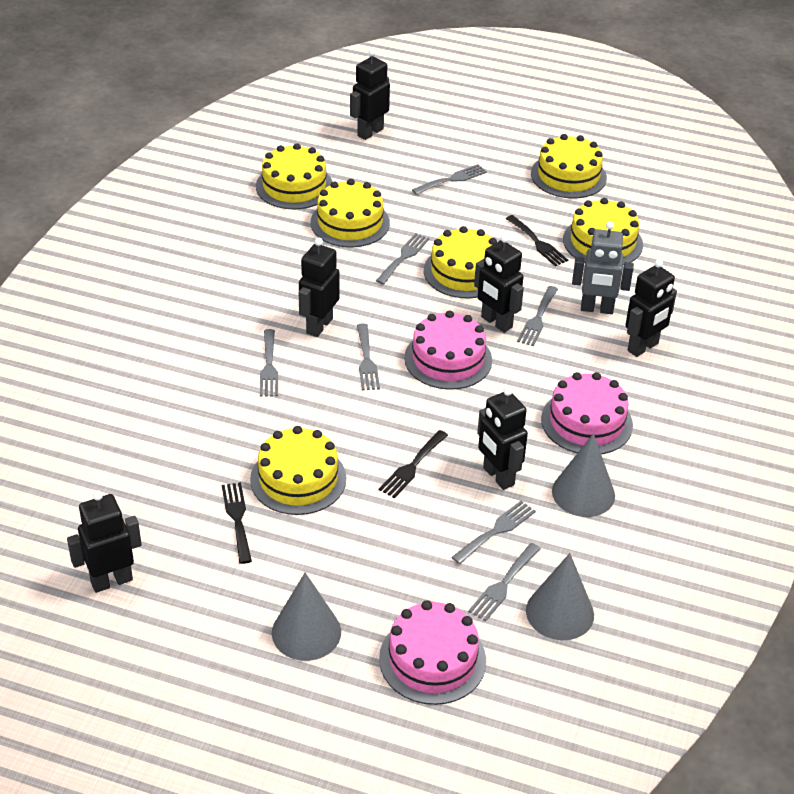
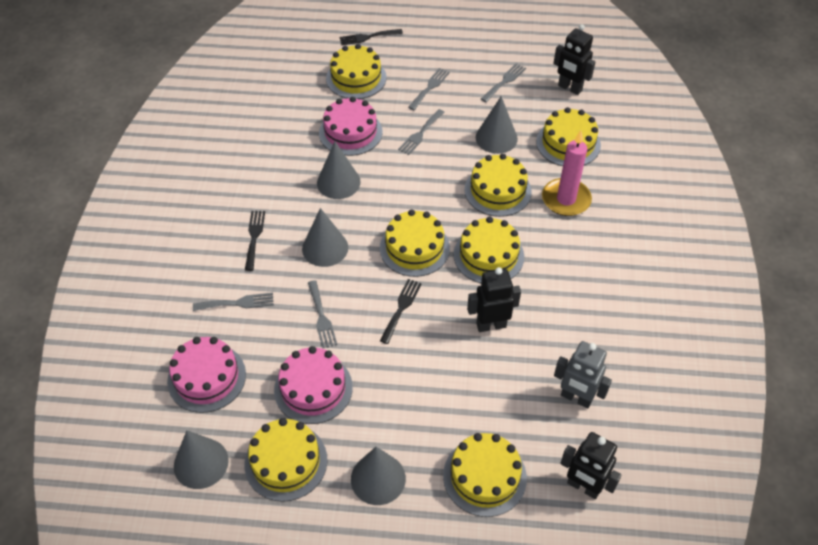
black robot: [67,490,142,593] [299,238,340,337] [350,49,390,140] [474,234,524,333] [477,387,528,490] [625,259,677,357] = 6 -> [467,267,521,332] [553,24,595,95] [560,432,622,499] = 3
grey cone: [272,572,341,661] [526,553,594,640] [552,433,615,517] = 3 -> [174,430,229,489] [302,208,348,267] [317,141,361,199] [351,447,406,505] [476,96,518,154] = 5
grey fork: [260,329,278,397] [357,323,380,390] [376,233,430,285] [412,164,487,195] [451,501,536,564] [468,543,541,621] [517,286,558,346] = 7 -> [193,293,274,311] [308,280,337,349] [398,109,445,155] [408,68,450,110] [481,63,526,102] = 5
pink candle: none = 0 -> [542,130,592,216] = 1
yellow cake: [250,426,346,515] [256,143,333,210] [311,179,390,247] [424,226,497,299] [531,134,607,199] [563,198,643,265] = 6 -> [244,418,327,502] [326,44,387,99] [380,209,450,277] [443,433,527,517] [453,217,524,283] [464,154,532,217] [536,107,601,166] = 7

